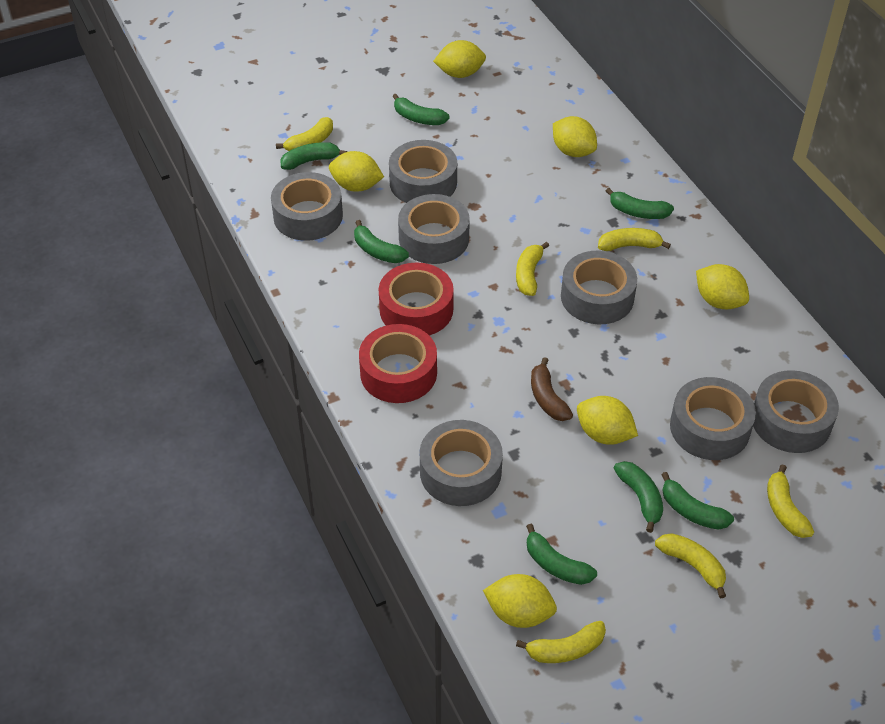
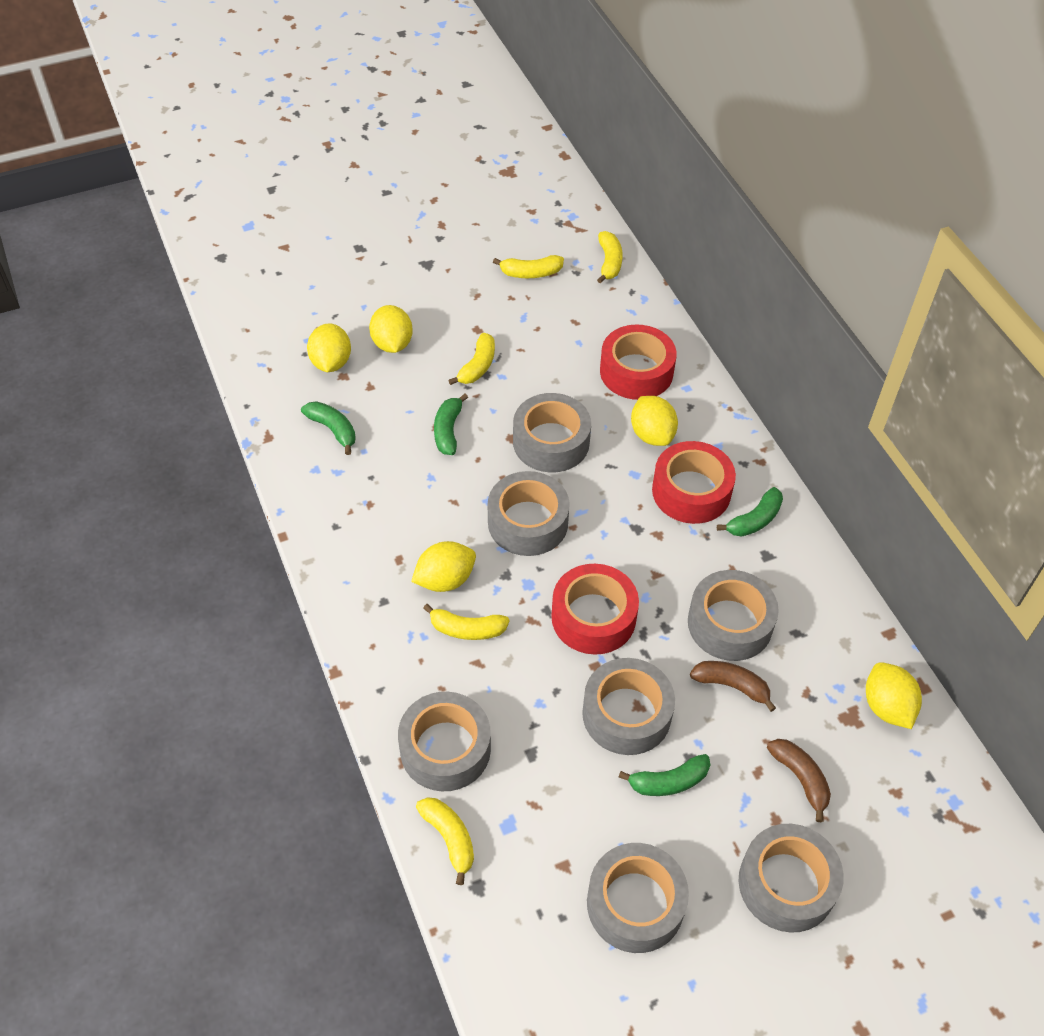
brown banana: [531,357,573,421] = 1 -> [690,661,776,712] [767,739,831,822] = 2
green banana: [280,142,347,170] [354,220,409,263] [392,94,450,125] [526,524,597,585] [606,188,674,219] [614,461,663,533] [661,472,734,530] = 7 -> [301,401,356,455] [434,394,468,455] [619,754,710,796] [717,487,783,537] = 4
red tape: [359,324,437,403] [379,263,454,335] = 2 -> [551,564,639,655] [600,325,677,400] [652,441,736,524] = 3
yellow banana: [276,117,333,151] [516,242,549,296] [516,621,606,663] [598,228,671,251] [655,533,726,598] [767,464,814,538] = 6 -> [416,797,474,885] [423,604,510,640] [448,333,495,385] [493,255,564,278] [597,231,623,283] = 5
yellow lemon: [329,151,384,192] [433,40,486,78] [483,574,557,628] [553,116,597,157] [577,396,638,445] [696,264,749,310] = 6 -> [307,323,351,372] [369,305,413,353] [411,541,476,592] [631,396,678,446] [866,662,922,729] = 5

